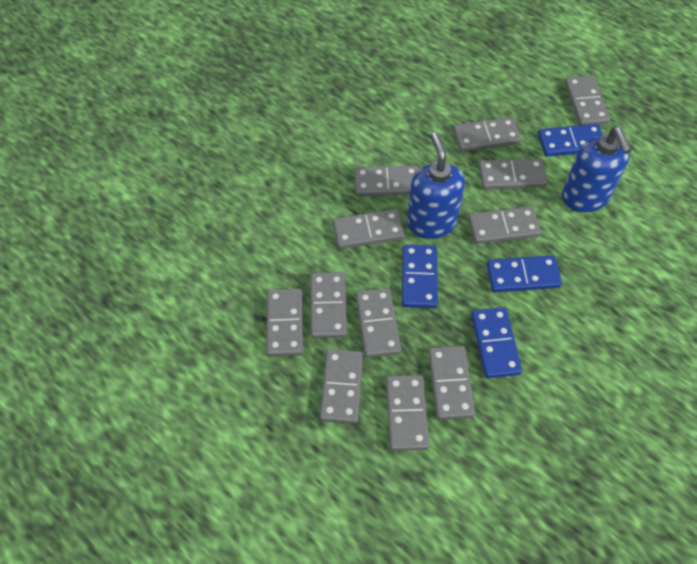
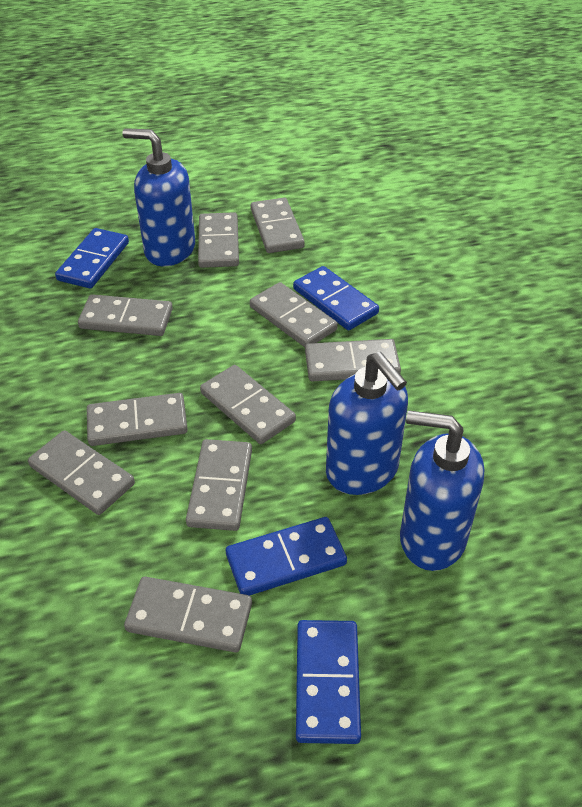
blue soap dispenser: [407,132,465,239] [562,127,632,212] = 2 -> [122,128,195,266] [326,352,408,495] [400,410,484,571] = 3
grey domino: [266,289,304,357] [310,272,347,338] [320,349,363,424] [333,209,404,249] [354,165,419,196] [356,288,401,358] [386,375,429,451] [428,346,475,420] [453,117,521,152] [468,206,541,244] [479,158,548,190] [565,75,610,125] = 12 -> [28,430,135,515] [78,294,173,336] [87,393,188,446] [124,577,252,652] [186,439,252,531] [198,212,239,268] [200,365,296,444] [250,282,338,347] [251,198,305,253] [305,339,401,382] = 10

